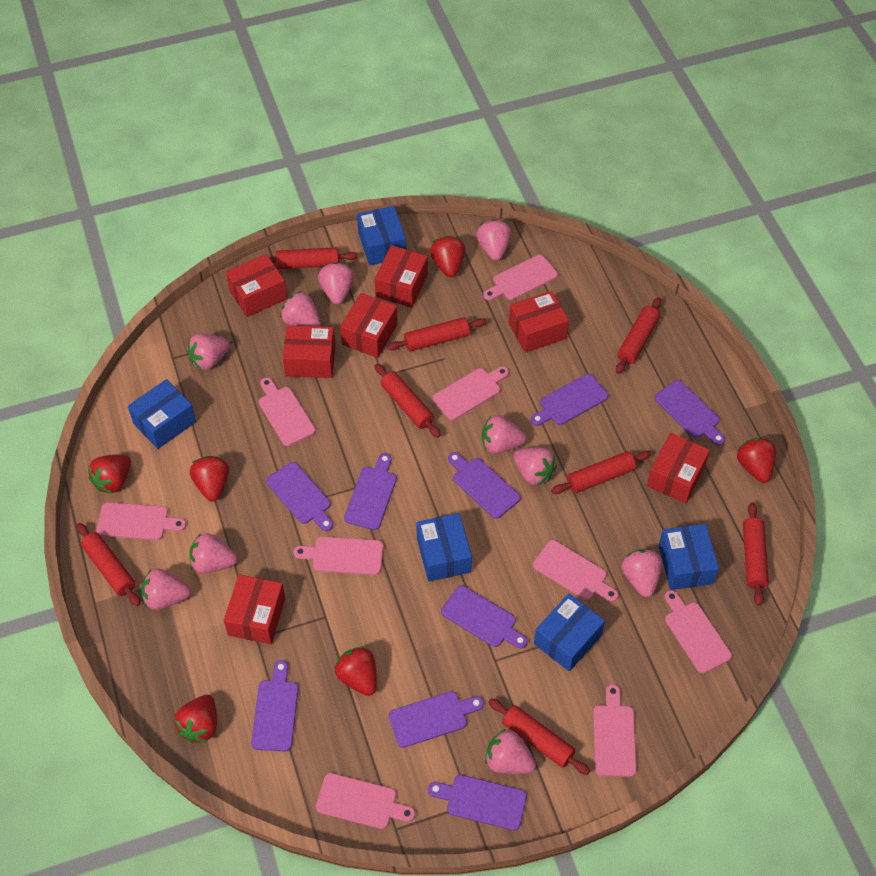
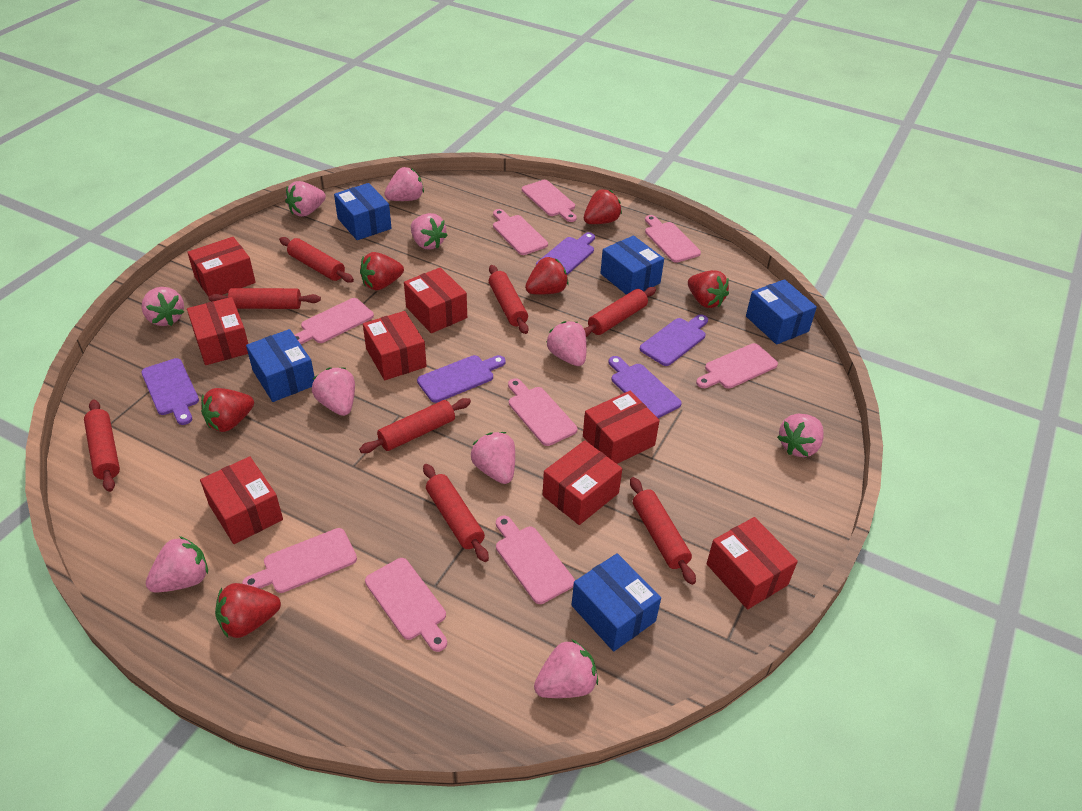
purple cutting board: [251,660,299,751] [266,462,333,531] [344,453,397,530] [389,691,484,748] [428,775,527,831] [441,585,528,649] [448,452,521,519] [531,374,608,426] [654,380,725,446] = 9 -> [141,358,199,425] [417,355,506,403] [536,232,595,275] [608,356,682,418] [640,314,708,366] = 5
red box: [224,574,285,644] [226,254,287,317] [283,325,336,378] [340,293,398,358] [374,245,428,308] [509,291,569,353] [647,433,710,503] = 7 -> [187,237,256,297] [187,297,248,365] [200,456,283,544] [363,311,427,380] [404,267,467,333] [543,440,622,525] [583,391,660,464] [707,517,798,609] = 8

